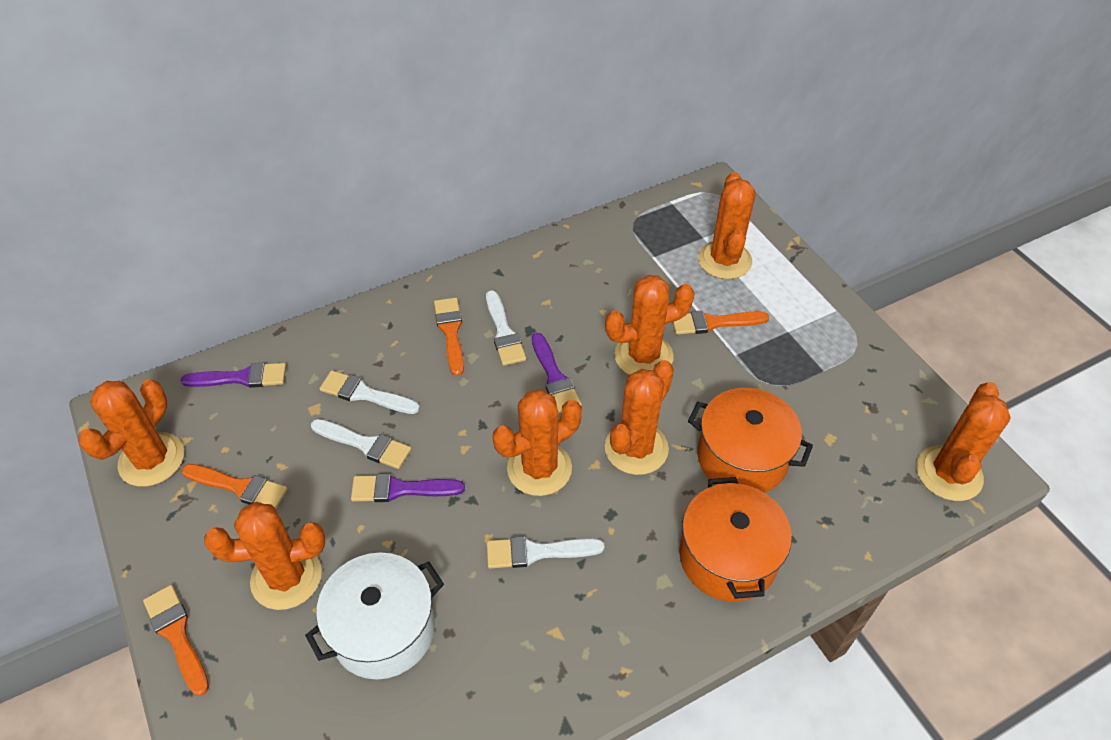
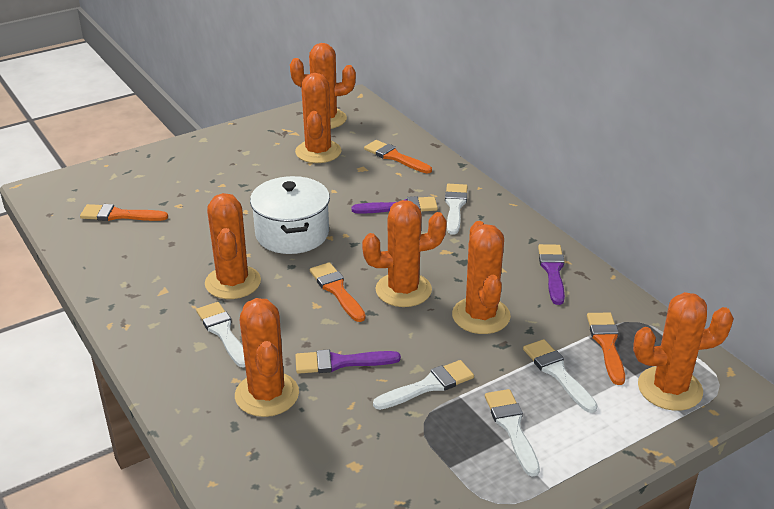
orange pot: [679,477,792,602] [688,388,813,493] = 2 -> none = 0
white brush: [311,419,411,469] [319,370,420,414] [486,290,526,366] [487,536,605,569] = 4 -> [196,302,245,368] [373,360,474,410] [445,184,468,235] [485,389,540,477] [523,339,598,413] = 5

